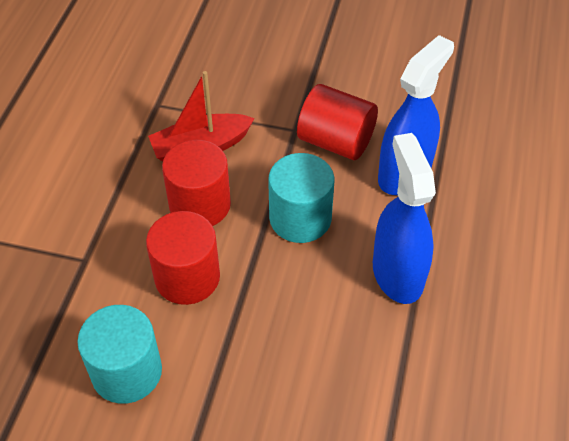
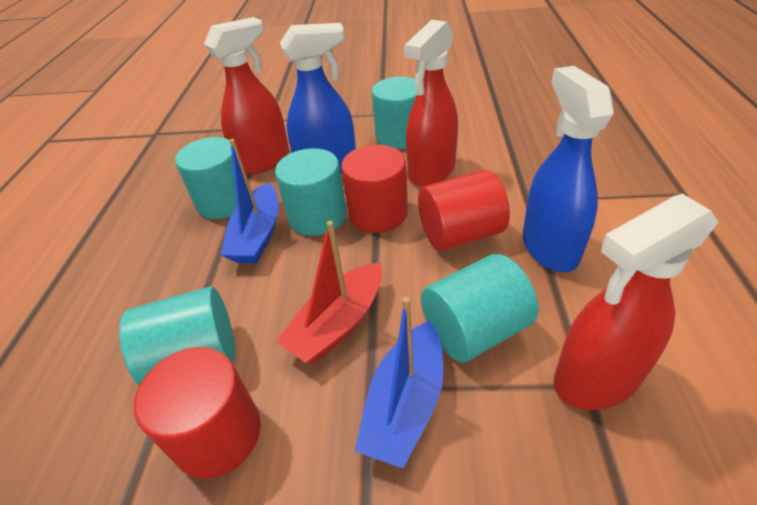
blue boat: none = 0 -> [221,139,279,263] [355,297,443,469] = 2
red spray bottle: none = 0 -> [204,17,289,174] [404,20,458,187] [554,194,718,410] = 3
turquoise cylinder: [77,305,162,404] [268,153,334,243] = 2 -> [119,287,235,386] [175,137,237,219] [275,148,347,236] [372,77,417,149] [421,254,539,363] = 5

